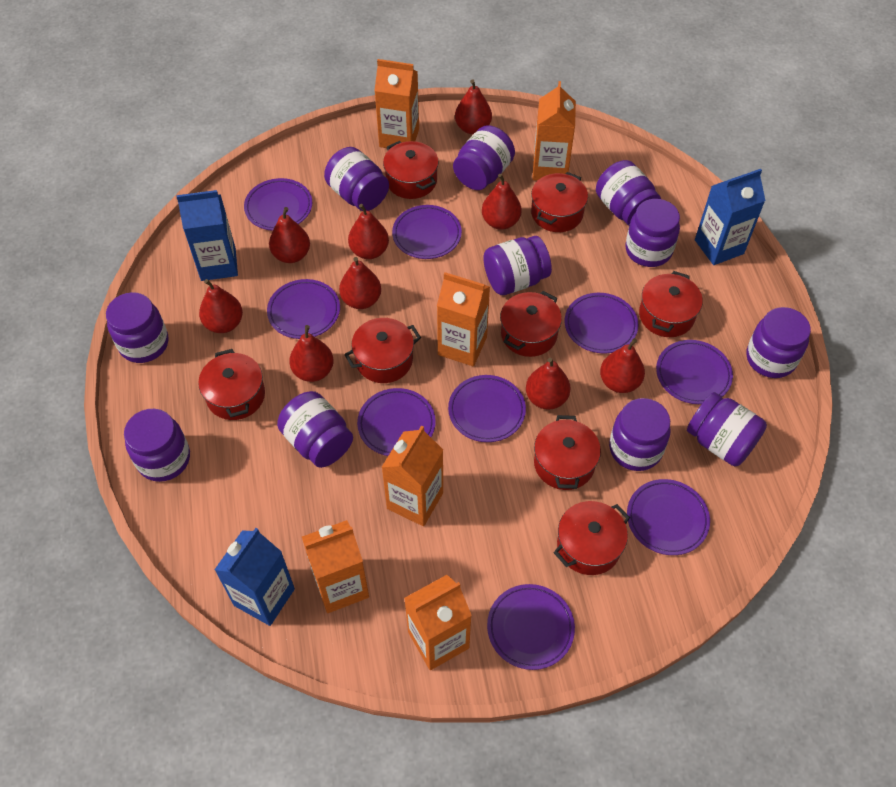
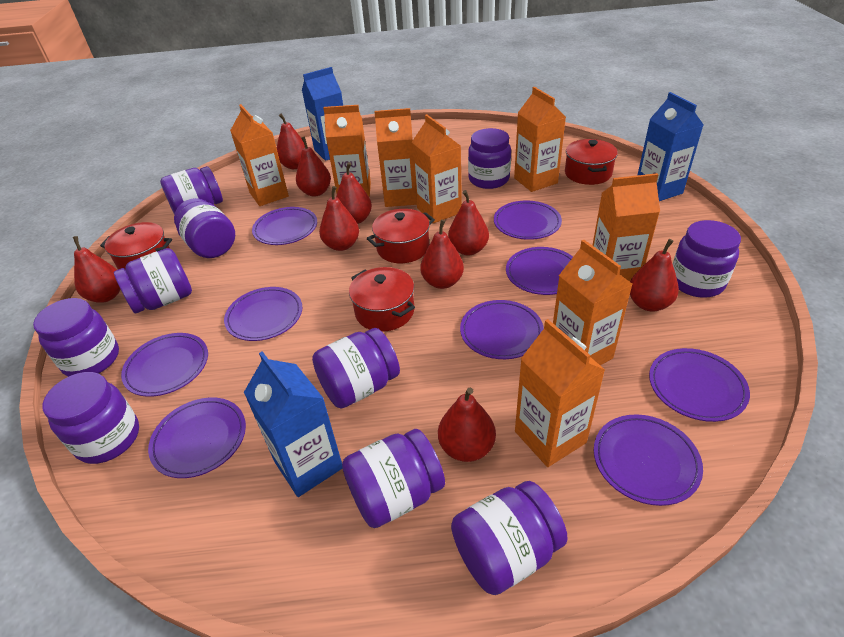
orange carton: [302,520,369,613] [374,59,419,148] [382,425,443,526] [404,575,472,670] [437,272,490,366] [532,81,576,181] = 6 -> [230,104,289,206] [323,105,371,198] [374,108,417,207] [412,114,462,223] [514,87,566,192] [515,319,605,467] [553,240,632,365] [592,173,660,282] = 8
purple jar: [106,292,168,363] [124,409,190,482] [277,391,353,468] [324,147,389,211] [453,125,515,190] [483,236,552,295] [596,160,661,226] [609,398,671,471] [625,199,680,267] [687,392,767,466] [747,307,811,378] = 11 -> [33,298,119,377] [43,372,139,464] [114,248,192,313] [160,166,223,215] [174,198,235,258] [312,328,400,409] [342,429,445,528] [451,481,568,595] [468,128,511,189] [673,220,741,298] = 10
red pot: [198,349,265,420] [344,318,421,383] [383,141,439,199] [500,291,562,357] [531,172,588,232] [534,415,601,490] [553,501,630,575] [639,271,703,337] = 8 -> [100,222,172,270] [349,267,415,332] [366,209,435,263] [565,139,618,185] = 4

